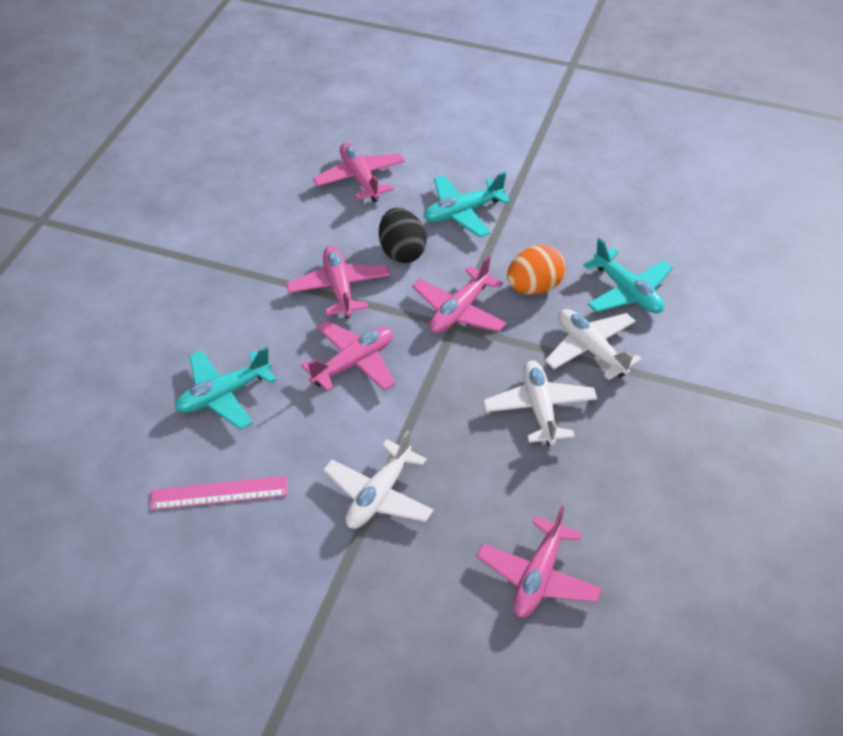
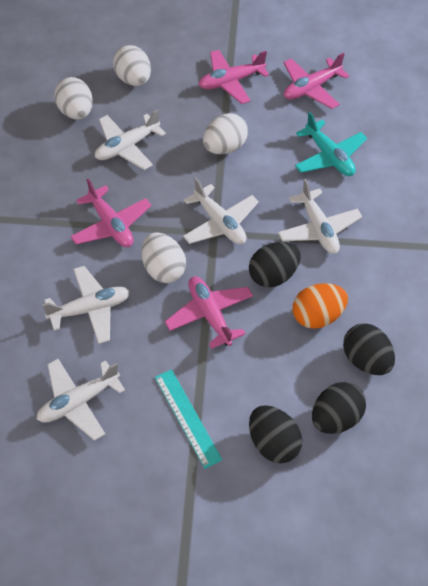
black egg: [379,208,427,263] = 1 -> [249,242,301,287] [249,405,303,463] [312,382,366,434] [343,323,395,375] = 4
pink plane: [286,246,390,318] [301,321,395,392] [313,142,405,202] [412,256,507,333] [477,505,602,618] = 5 -> [70,179,152,247] [165,276,253,349] [199,50,269,104] [284,53,349,109] = 4
pink ruler: [151,476,288,510] = 1 -> none = 0
turquoise plane: [175,347,277,429] [424,172,511,237] [583,238,673,313] = 3 -> [295,112,367,176] = 1
turquoise ruler: none = 0 -> [155,369,222,469] = 1
white egg: none = 0 -> [54,77,93,120] [113,45,151,86] [141,232,186,283] [203,113,248,154] = 4
white plane: [323,430,434,529] [483,361,597,446] [545,309,642,380] = 3 -> [37,359,125,441] [42,266,130,344] [95,110,166,170] [183,178,259,245] [278,179,362,254] = 5

